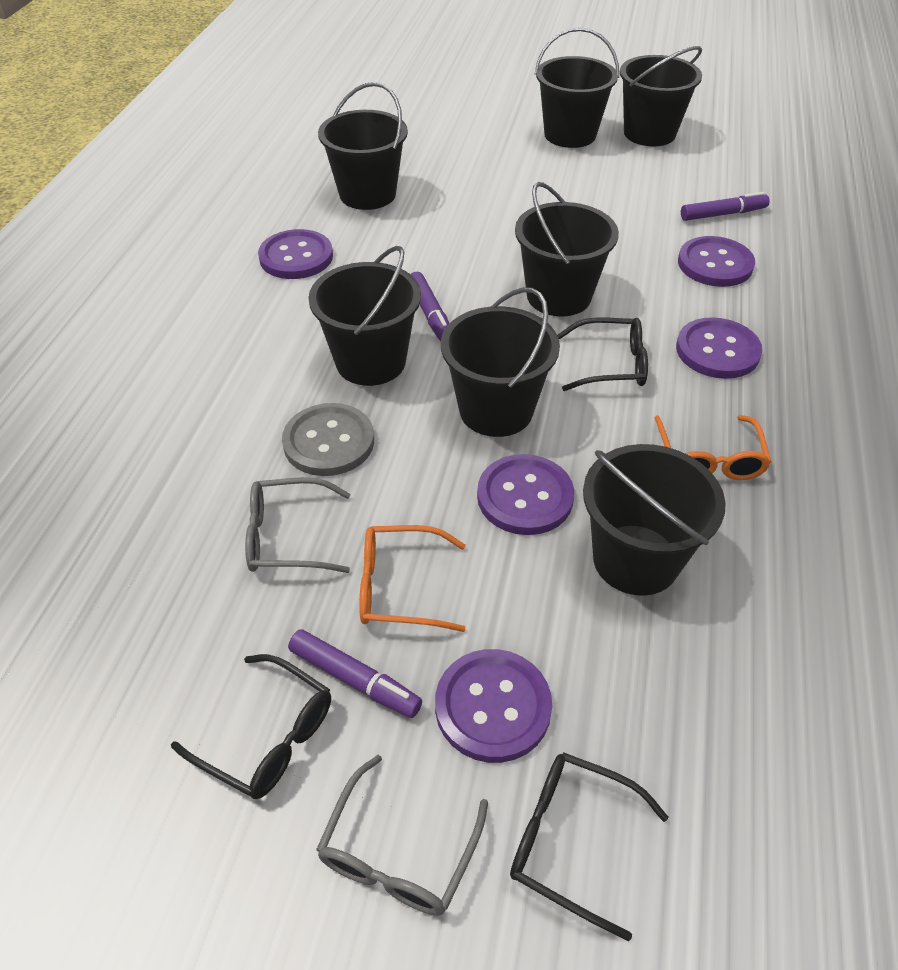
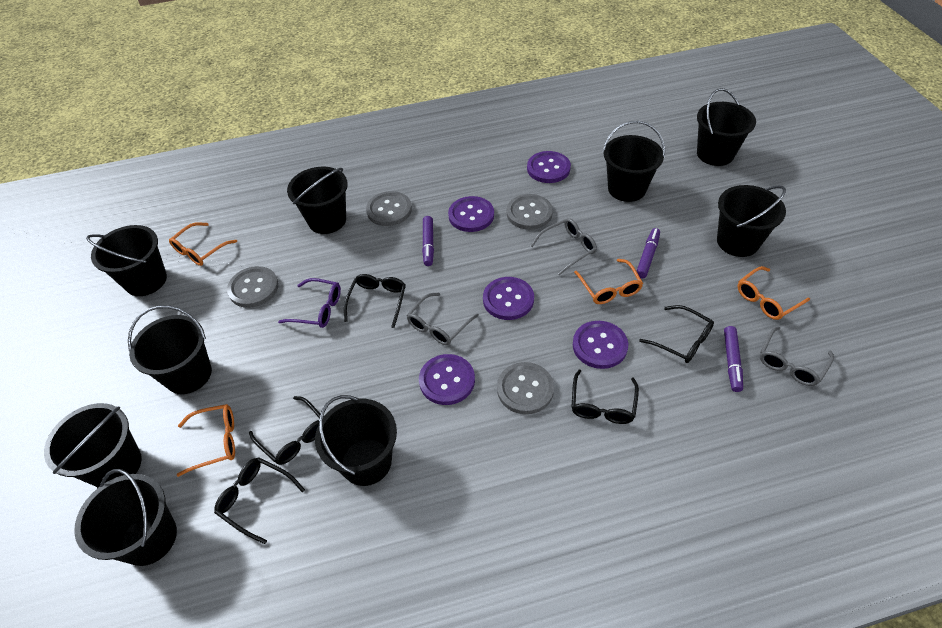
black bucket: [308,246,421,386] [318,82,408,210] [441,287,560,437] [515,182,619,316] [535,27,619,148] [583,444,726,596] [620,46,702,146] = 7 -> [44,403,142,488] [74,469,177,566] [86,225,167,296] [128,305,212,394] [287,167,348,234] [315,395,397,486] [603,121,665,202] [697,88,756,166] [717,185,786,257] = 9
black glasses: [171,654,331,799] [510,752,669,941] [557,317,648,391] = 3 -> [214,457,305,544] [249,396,320,465] [344,274,406,328] [571,369,639,424] [639,305,714,363] = 5
grey button: [282,403,374,476] = 1 -> [227,266,279,308] [366,191,412,226] [497,362,554,414] [507,194,553,230] = 4
grey glasses: [245,477,350,573] [316,755,488,916] = 2 -> [407,293,479,345] [530,218,597,275] [760,327,834,386] = 3
orange glasses: [359,525,466,632] [654,415,771,480] = 2 -> [169,222,237,266] [177,404,235,477] [574,259,643,304] [737,266,810,320] = 4
purple glasses: none = 0 -> [278,278,341,328] = 1

